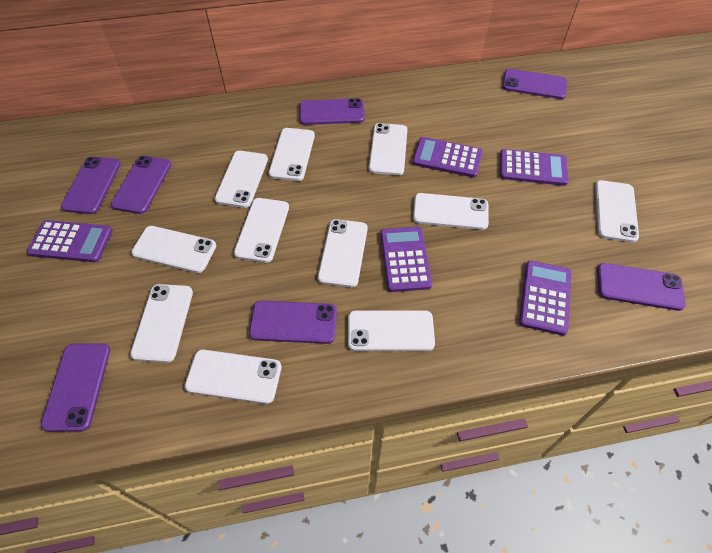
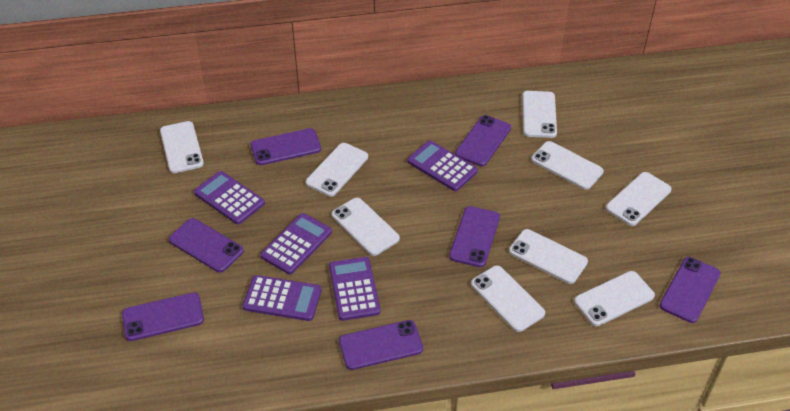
white phone: [130,284,193,363] [131,226,216,273] [185,350,282,404] [215,151,268,208] [234,198,289,263] [269,128,315,181] [318,219,368,288] [348,310,435,351] [369,123,407,175] [413,193,489,230] [595,180,639,242] = 11 -> [160,121,204,173] [306,143,368,197] [332,198,400,256] [471,266,545,332] [509,229,588,284] [522,91,557,138] [531,141,604,190] [574,271,655,326] [606,172,672,226] = 9

